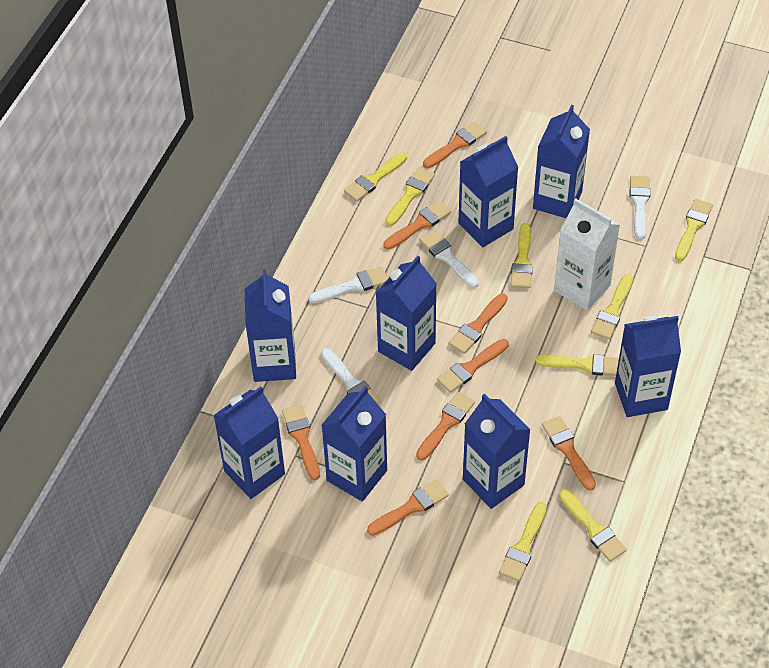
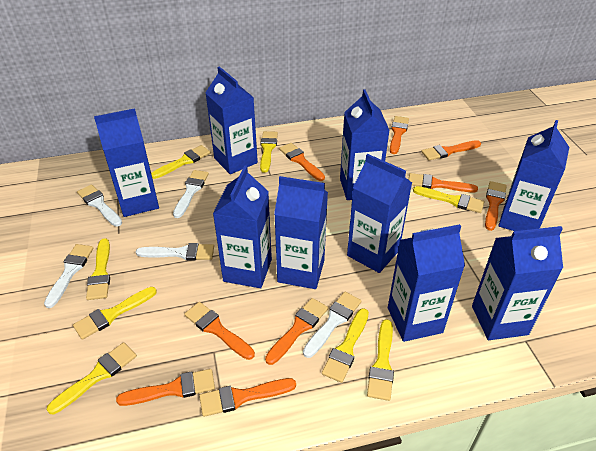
blue carton: [213,386,285,499] [245,269,296,382] [322,386,387,502] [376,256,437,371] [458,136,519,247] [463,394,531,509] [533,105,590,218] [615,316,681,417] = 8 -> [94,108,159,217] [205,66,258,174] [213,165,272,288] [274,176,328,289] [340,89,390,200] [347,154,412,273] [388,224,465,342] [472,226,563,340] [498,120,569,231] = 9
orange brush: [282,404,320,480] [367,479,449,536] [383,200,451,250] [416,392,475,461] [423,121,487,168] [437,339,509,393] [449,293,508,354] [542,416,596,491] = 8 -> [116,369,215,406] [184,302,255,360] [199,378,296,417] [265,298,328,365] [279,143,325,181] [390,116,409,154] [409,173,478,192] [421,140,481,161] [485,181,507,231] = 9
white brush: [308,266,388,303] [321,348,380,404] [419,230,479,288] [630,176,650,240] = 4 -> [44,244,94,308] [77,184,122,227] [136,243,214,260] [173,170,209,218] [303,292,361,358] = 5
white carton: [554,198,620,310] = 1 -> none = 0

